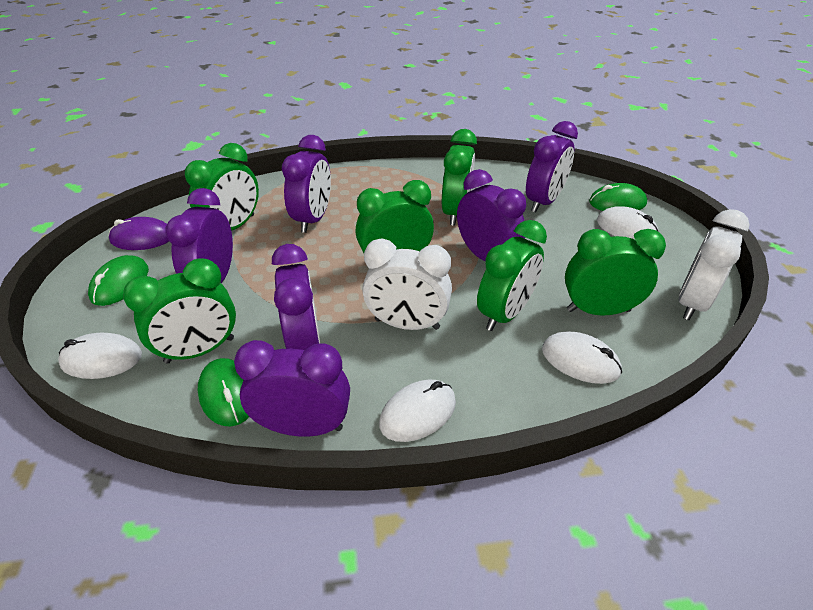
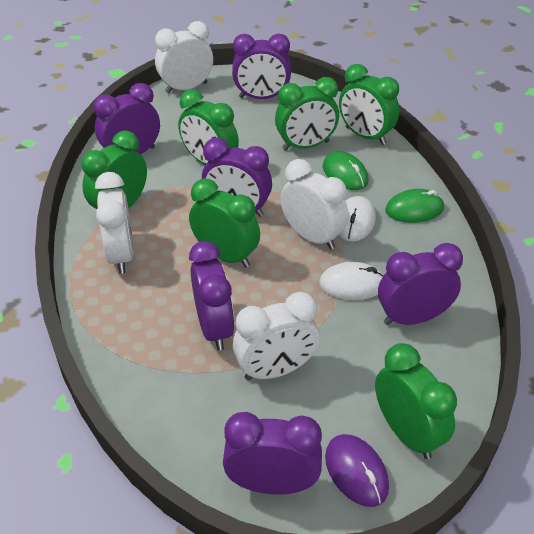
green mouse: [88,255,149,306] [197,358,249,426] [589,183,647,211] = 3 -> [323,151,368,190] [385,189,444,223] = 2
white clock: [362,239,452,330] [679,209,750,320] = 2 -> [95,172,134,274] [155,21,213,94] [233,292,320,381] [280,159,349,250] = 4
white mouse: [58,333,142,379] [379,379,456,442] [542,332,622,384] [597,206,659,240] = 4 -> [319,262,384,300] [339,196,376,242] = 2

